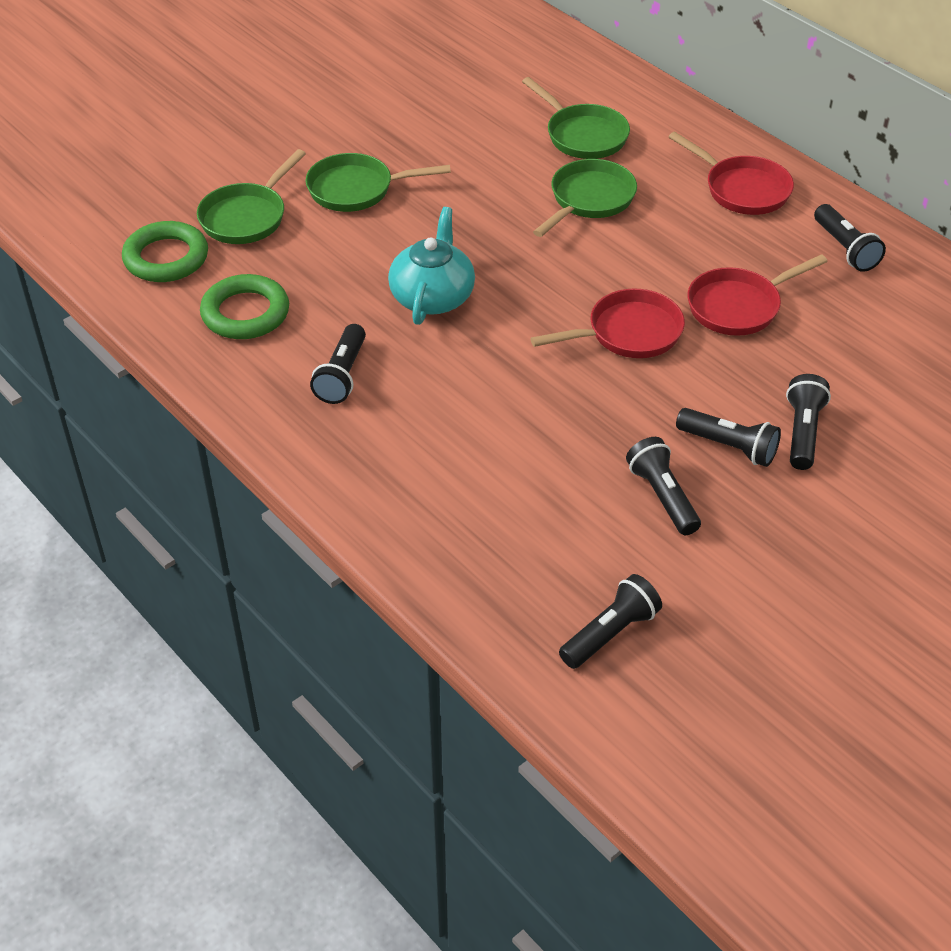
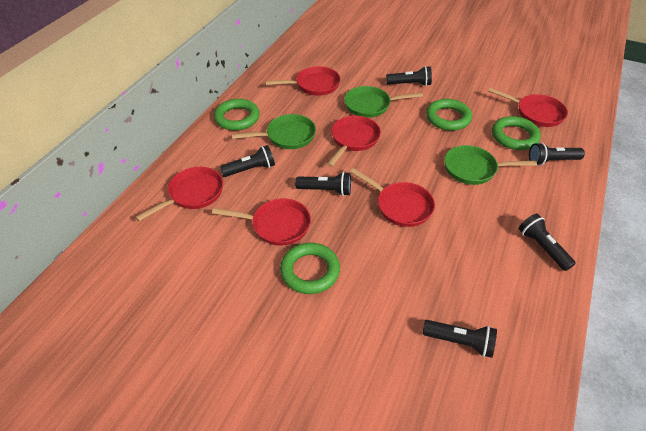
green pan: [197,149,306,244] [305,153,451,212] [522,77,630,159] [533,159,637,237] = 4 -> [231,114,316,149] [344,86,423,118] [444,145,537,185] = 3
green ring: [122,221,208,282] [200,274,289,339] = 2 -> [214,99,260,131] [280,243,340,294] [426,99,472,131] [492,116,541,150] = 4
red pan: [530,289,685,358] [669,132,794,215] [688,254,828,336] = 3 -> [135,167,223,221] [212,198,311,246] [265,66,340,96] [327,116,381,167] [350,168,435,227] [488,88,568,127] = 6
turquoise teapot: [388,207,475,325] = 1 -> none = 0

